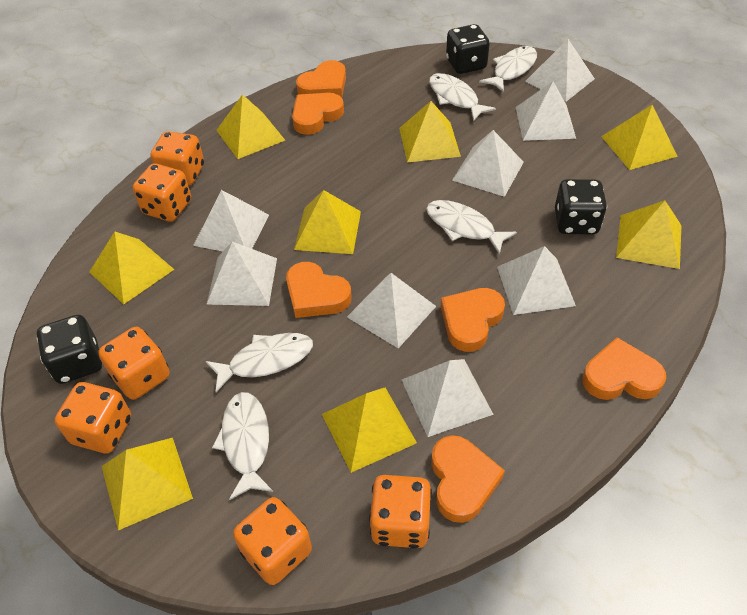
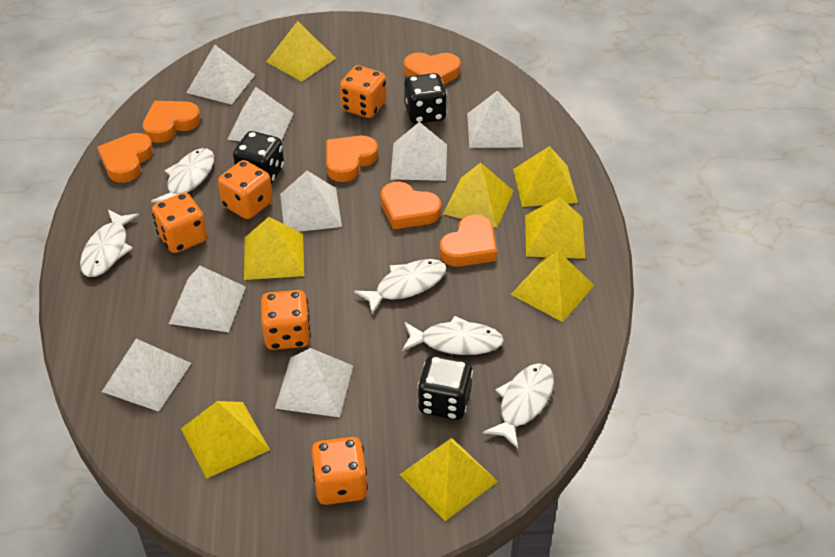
orange dice: [55,382,131,453] [98,327,170,400] [133,163,191,222] [151,131,204,185] [233,497,312,585] [369,475,432,549] = 6 -> [152,193,207,253] [218,160,273,219] [261,290,311,350] [312,437,368,505] [340,65,386,118] = 5

